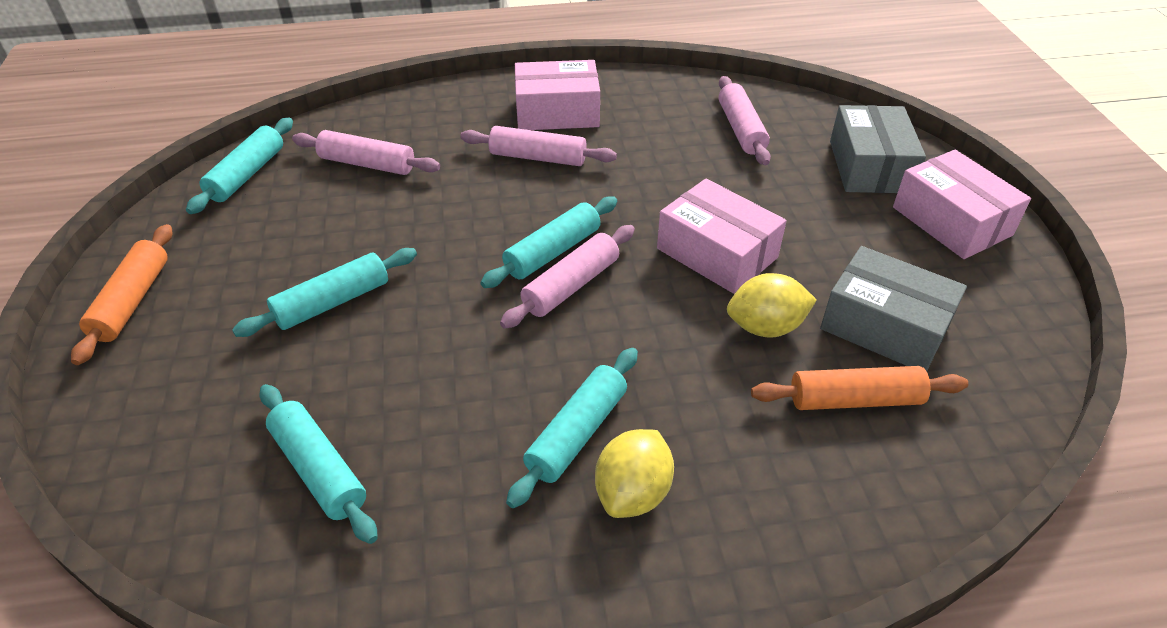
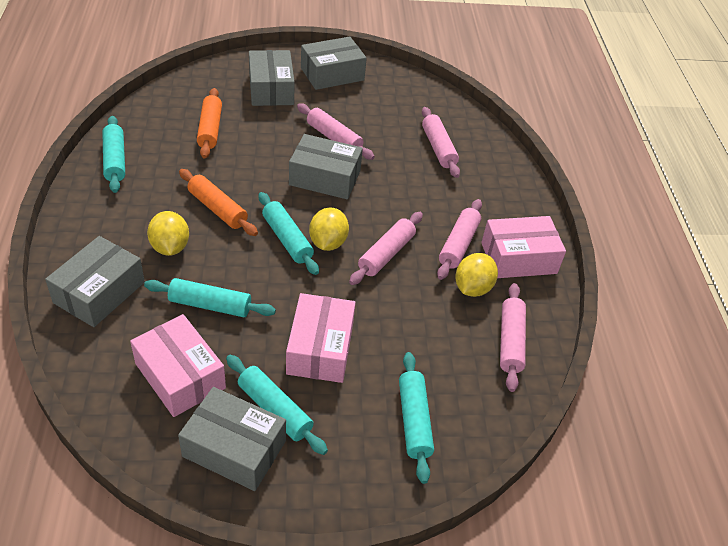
grey box: [820,246,967,371] [830,105,926,193] = 2 -> [45,236,145,327] [178,387,286,491] [249,50,295,106] [289,134,363,199] [301,37,367,90] = 5
pink rolling pin: [292,130,440,175] [460,126,617,166] [500,225,635,329] [719,76,771,165] = 4 -> [297,103,375,160] [349,212,423,285] [422,107,460,178] [437,199,482,280] [500,283,526,392] = 5
yellow lemon: [595,429,674,518] [727,273,817,338] = 2 -> [147,211,189,256] [309,207,349,251] [455,253,498,297] = 3

